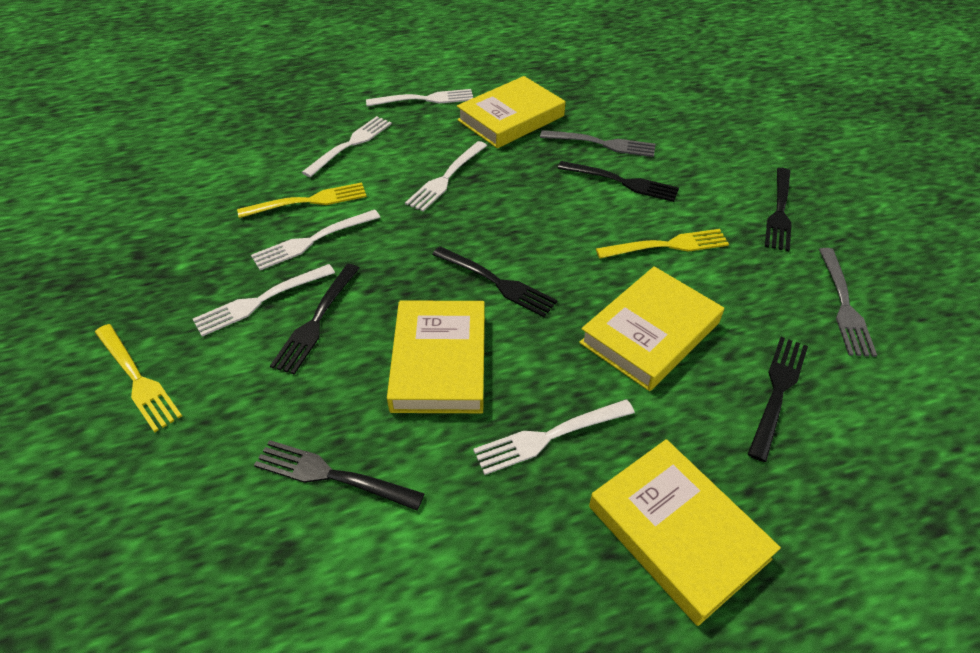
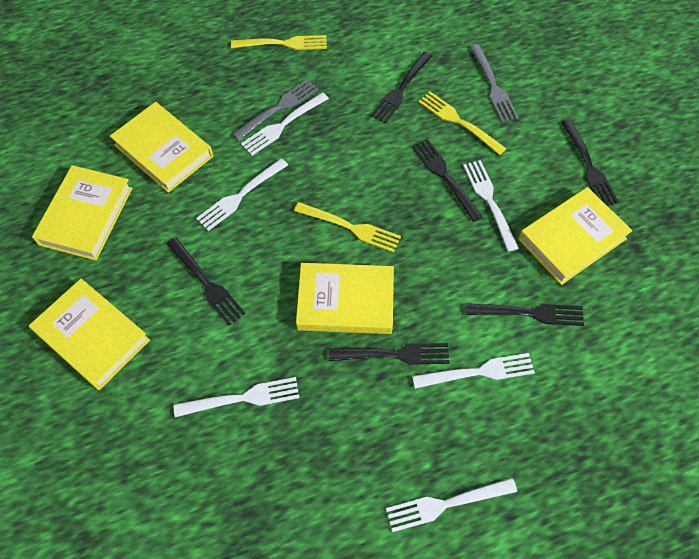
yellow book: [387,300,485,413] [457,76,565,148] [579,266,724,391] [589,439,781,626] = 4 -> [29,278,150,390] [32,165,133,261] [110,102,213,193] [296,263,394,334] [518,187,632,285] = 5

